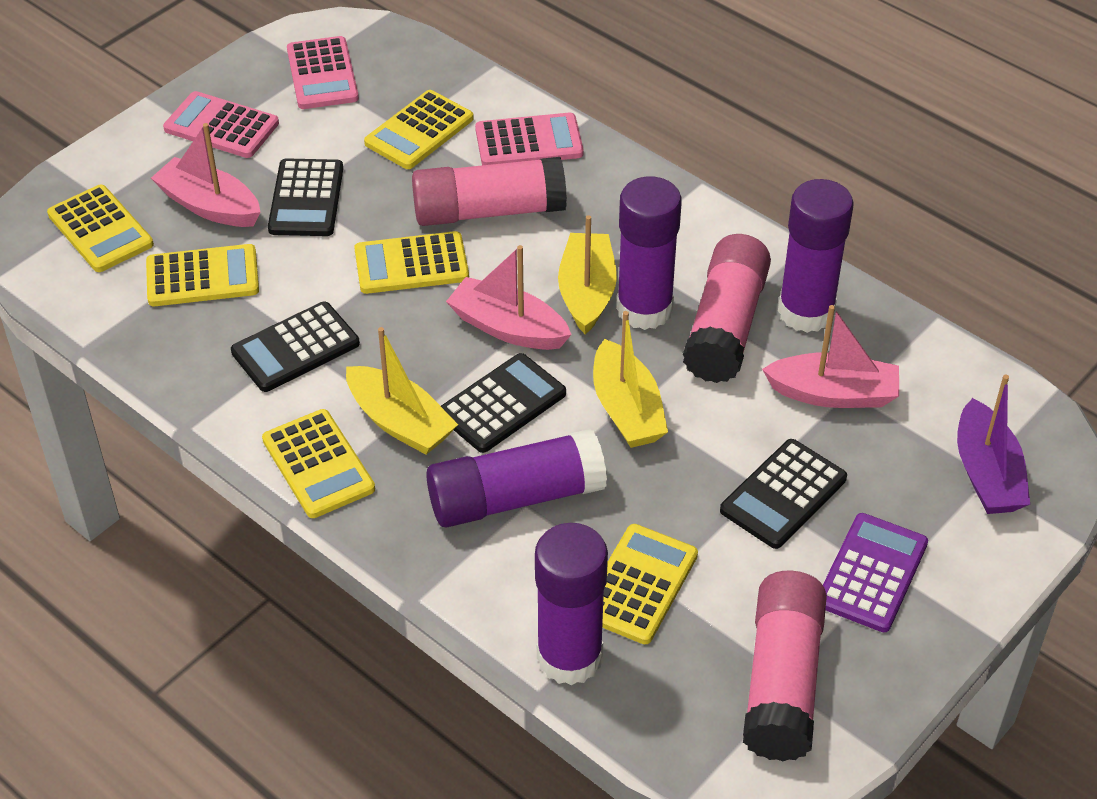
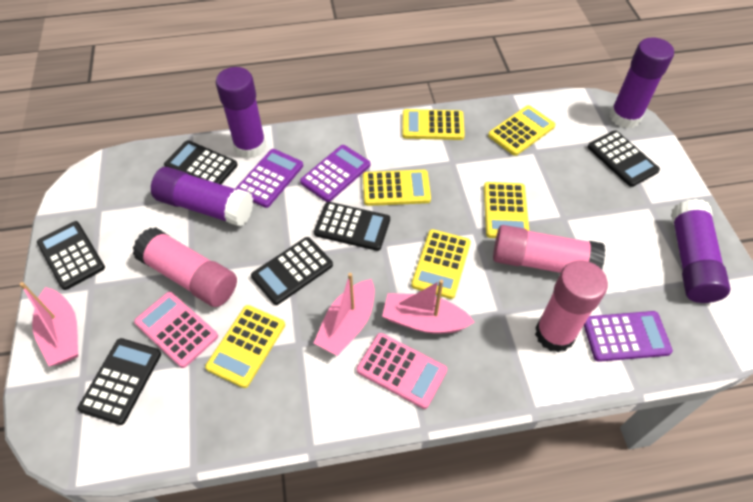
black calculator: [231,302,360,392] [268,158,343,236] [441,353,566,453] [720,439,847,549] = 4 -> [37,221,105,290] [78,338,161,425] [164,140,238,184] [251,237,333,305] [314,202,390,251] [588,130,660,187] = 6
pink calculator: [163,91,279,158] [287,36,359,109] [475,113,584,165] = 3 -> [134,292,218,368] [357,333,447,409] = 2
purple boat: [957,375,1030,514] = 1 -> none = 0
purple calculator: [823,513,928,632] = 1 -> [235,149,303,208] [300,145,370,202] [584,311,673,362] = 3
yellow boat: [346,327,458,455] [558,215,617,335] [593,311,668,448] = 3 -> none = 0

